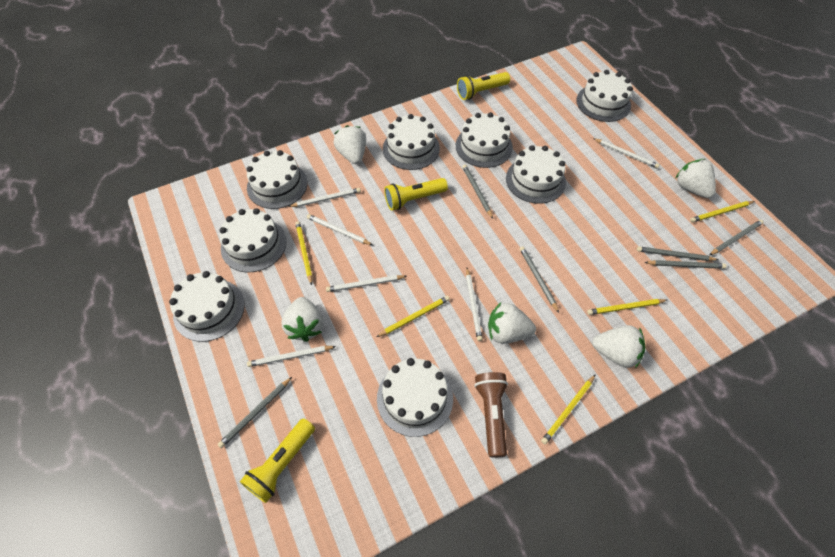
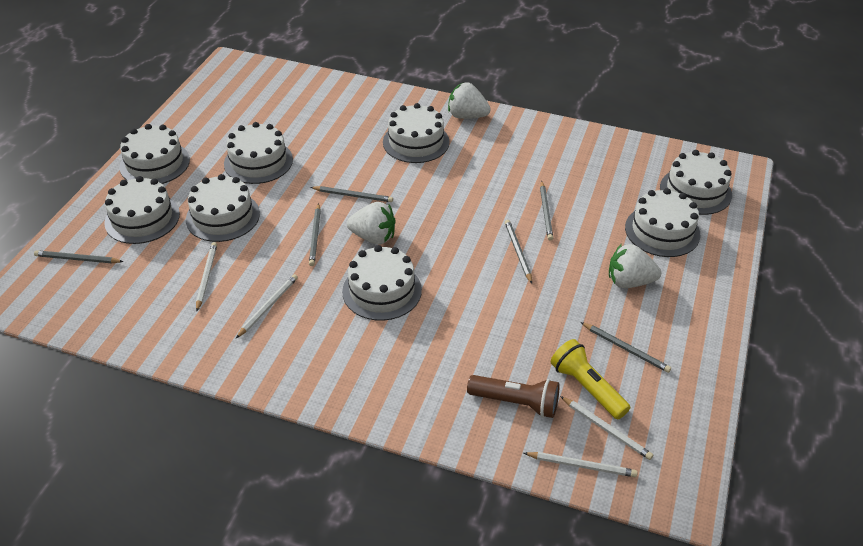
white pencil: [247,346,336,367] [288,188,361,207] [307,214,372,245] [326,275,407,292] [466,268,483,341] [593,138,659,168] = 6 -> [196,242,217,312] [236,274,298,338] [524,452,638,477] [560,396,653,460] = 4
white strawberry: [281,297,324,342] [334,125,366,164] [488,302,536,344] [592,325,646,368] [675,159,716,198] = 5 -> [347,202,395,244] [448,82,491,119] [609,244,661,288] = 3
yellow flashlight: [240,418,315,503] [384,178,448,211] [457,72,510,100] = 3 -> [551,339,630,419] = 1
yellow pencil: [295,221,312,285] [376,296,450,337] [541,374,596,444] [587,299,667,315] [690,201,755,223] = 5 -> none = 0

